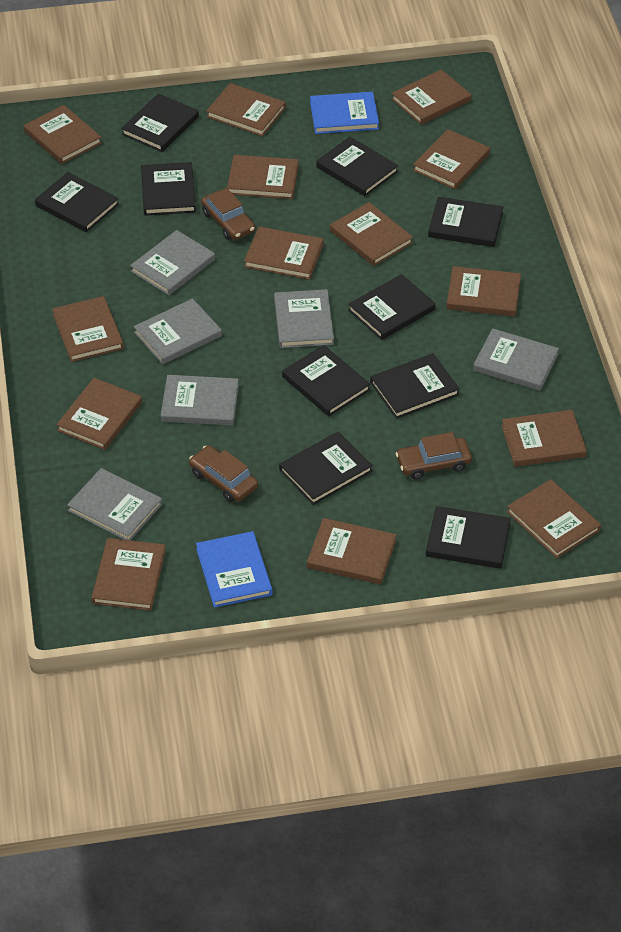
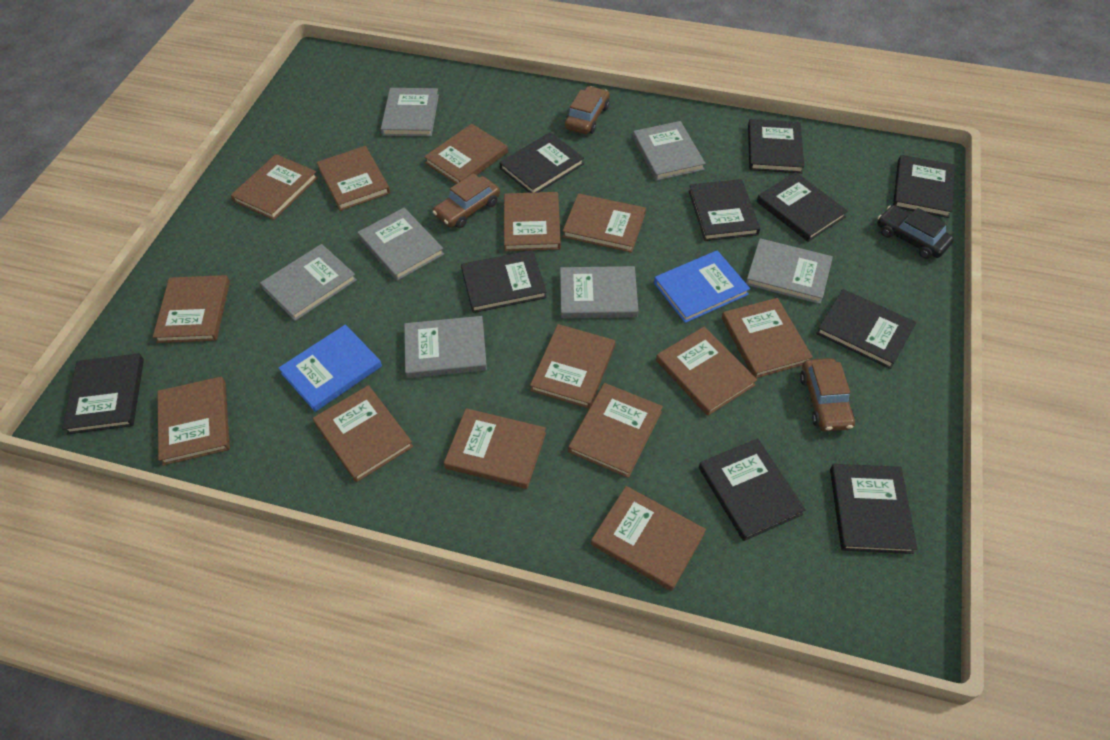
black car: none = 0 -> [877,205,954,259] = 1
grey book: [67,468,162,541] [130,230,215,295] [134,298,222,364] [161,375,239,426] [274,289,334,348] [473,328,559,391] = 6 -> [260,244,357,321] [358,208,444,281] [381,88,439,137] [404,316,487,378] [560,266,638,319] [633,121,706,181] [746,238,833,304] = 7

